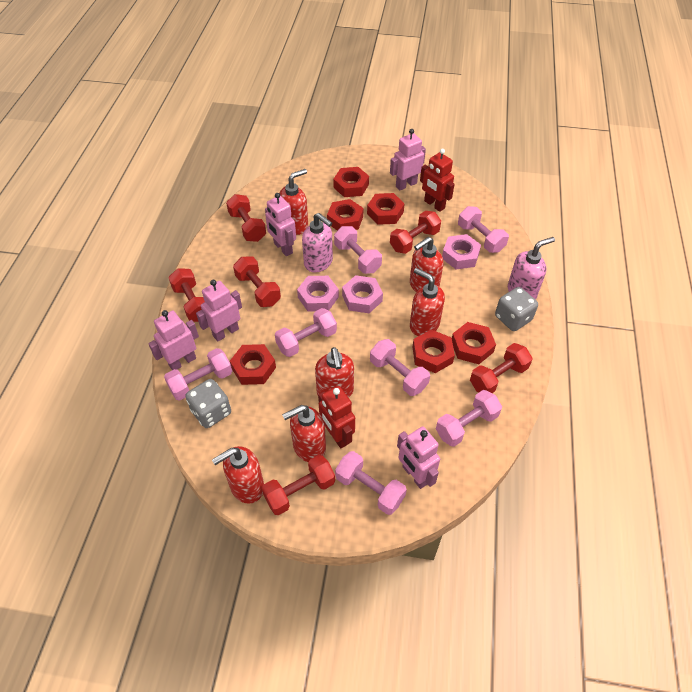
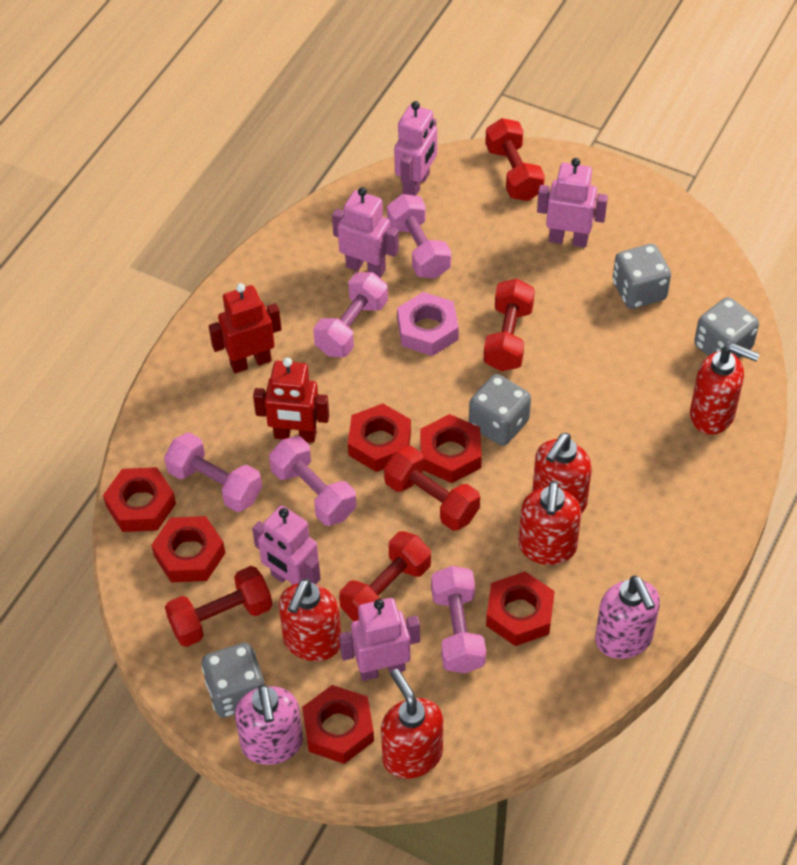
grey dice: [185,379,231,428] [495,287,538,331] = 2 -> [202,643,264,717] [469,374,531,446] [613,244,671,309] [694,297,759,359] = 4
pink dumbbell: [164,348,232,400] [275,308,337,357] [334,226,382,274] [335,451,407,515] [370,339,430,396] [436,390,502,447] [458,206,509,253] = 7 -> [164,432,262,512] [269,436,357,526] [313,272,388,357] [387,194,451,278] [431,566,486,673] = 5
pink nut: [297,276,339,312] [342,275,383,313] [442,234,481,270] = 3 -> [397,292,459,356] = 1
red dumbbell: [168,268,205,322] [226,194,266,242] [233,257,281,307] [262,455,335,515] [390,211,441,254] [470,343,533,393] = 6 -> [165,566,272,647] [339,531,431,622] [384,446,480,531] [483,279,535,371] [485,118,545,201] = 5
red soap dispenser: [212,446,264,504] [279,169,308,235] [282,405,326,462] [315,347,354,398] [410,237,444,292] [410,268,445,336] = 6 -> [279,579,341,662] [381,669,443,779] [519,481,581,565] [532,433,592,513] [690,343,760,435] = 5

